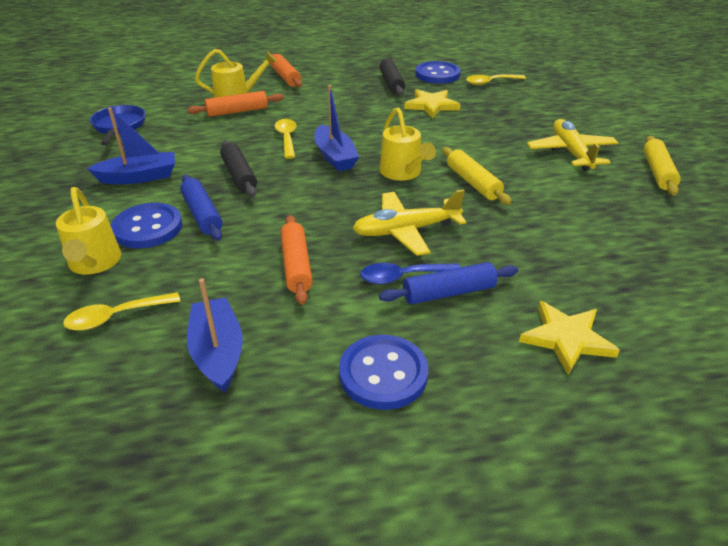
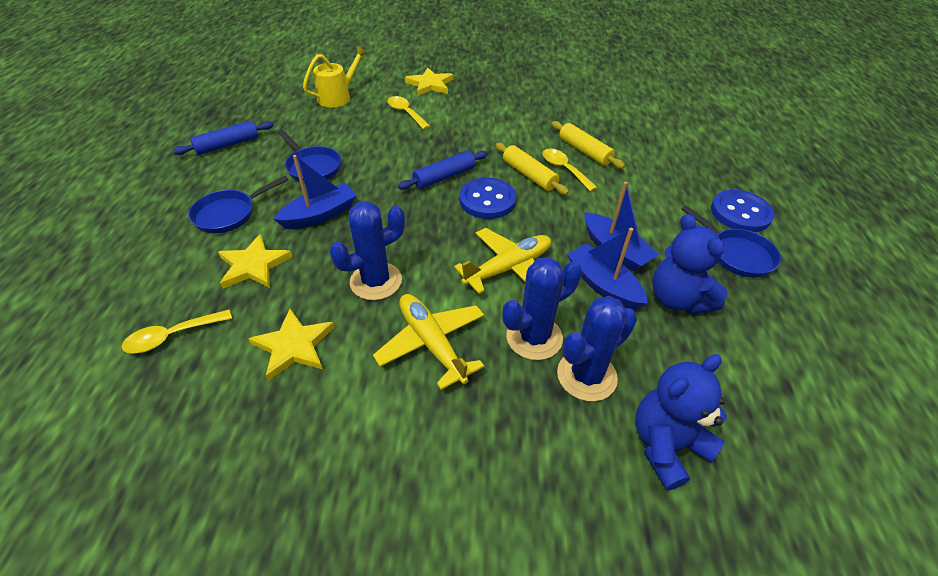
black rolling pin: [220,140,257,197] [380,58,405,95] = 2 -> none = 0
blue button: [111,203,182,248] [339,335,428,410] [415,61,461,84] = 3 -> [459,178,516,219] [711,190,774,232] = 2
blue cactus: none = 0 -> [330,201,405,300] [502,257,582,360] [557,296,637,401] = 3
blue pan: [90,105,146,145] = 1 -> [188,176,289,233] [277,130,341,183] [681,205,781,278] = 3
blue spoon: [360,263,461,284] = 1 -> none = 0
blue teddy bear: none = 0 -> [635,354,727,490] [652,214,728,314] = 2
orange rolling pin: [187,91,284,117] [270,54,302,87] [280,215,313,305] = 3 -> none = 0
yellow star: [404,89,461,118] [519,301,620,375] = 2 -> [218,234,293,288] [248,309,334,381] [405,67,453,96] = 3
yellow watering can: [56,187,121,275] [195,49,277,98] [380,108,436,181] = 3 -> [303,46,368,108] = 1

